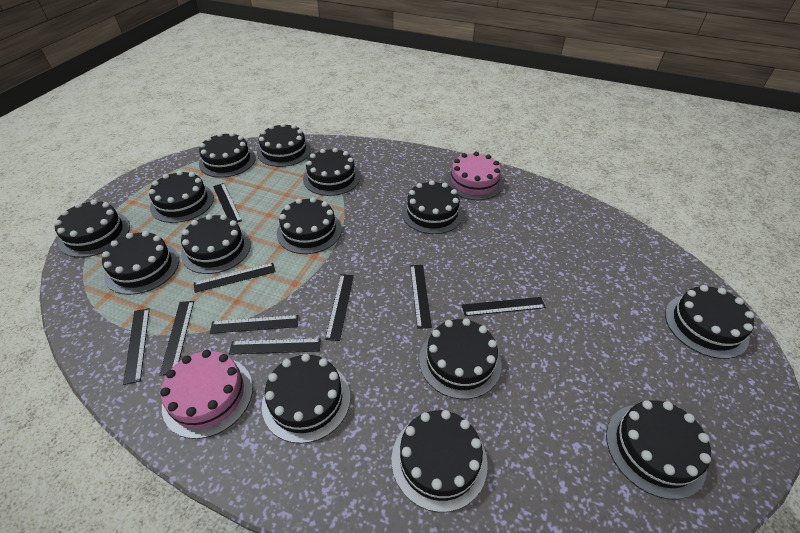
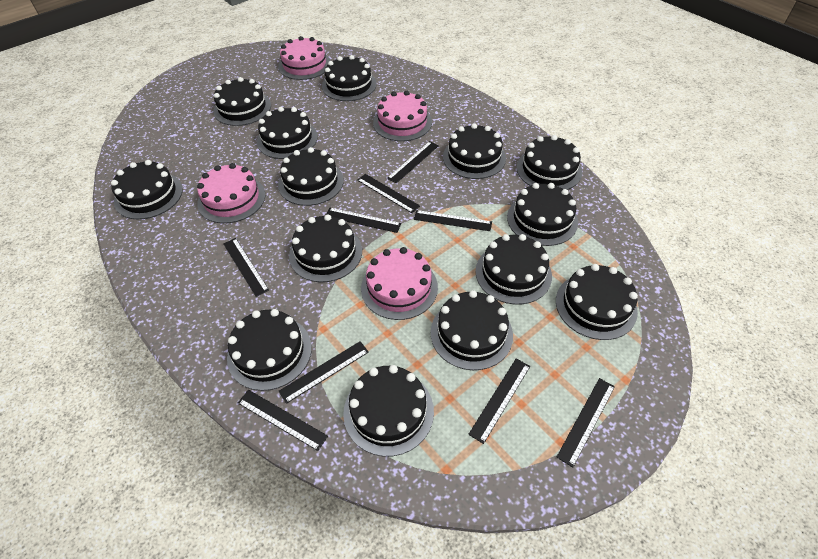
pink cake: [160,350,253,439] [446,152,503,200] = 2 -> [197,163,266,223] [278,36,330,80] [361,247,438,320] [373,91,432,141] = 4

